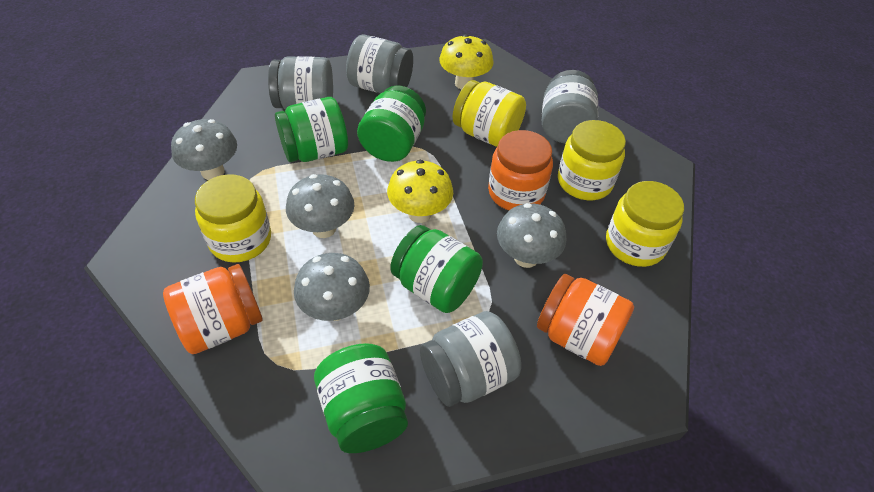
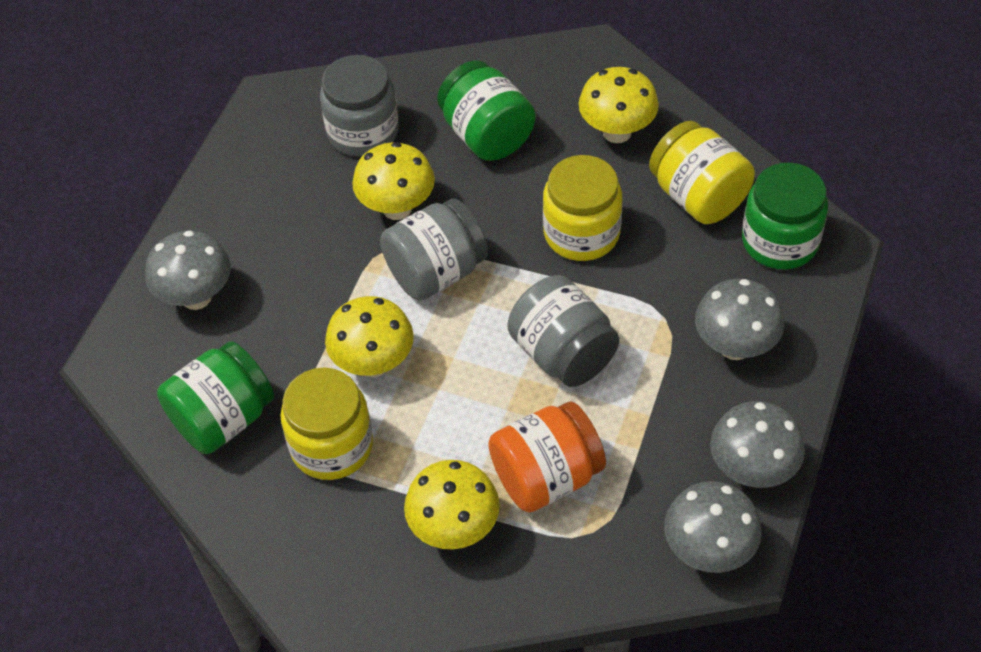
green jar: [275,97,348,162] [314,343,408,453] [357,85,426,162] [390,225,483,313] = 4 -> [157,341,274,454] [437,61,536,161] [742,162,828,270] = 3
grey jar: [268,56,333,109] [346,35,413,93] [420,311,521,407] [542,70,598,143] = 4 -> [320,55,399,156] [380,199,488,301] [507,275,619,387] = 3
orange jar: [163,264,263,354] [488,130,553,210] [537,274,634,366] = 3 -> [488,401,606,512] = 1
yellow jar: [195,174,271,263] [452,80,526,147] [558,120,626,200] [606,181,684,267] = 4 -> [280,367,373,480] [543,155,622,261] [649,121,755,224] = 3
yellow mushroom: [387,160,453,223] [439,34,494,90] = 2 -> [325,296,414,377] [352,142,435,220] [404,460,500,549] [579,67,659,143] = 4

